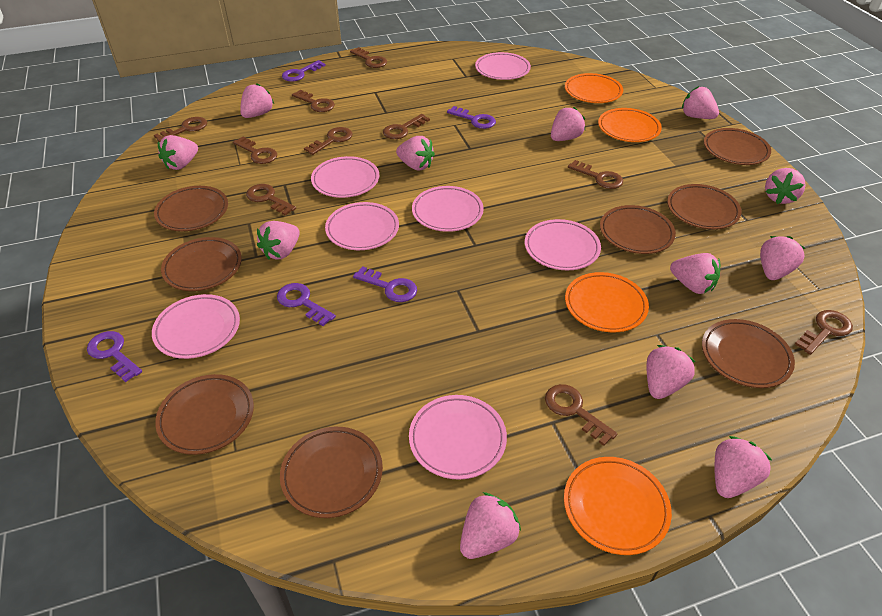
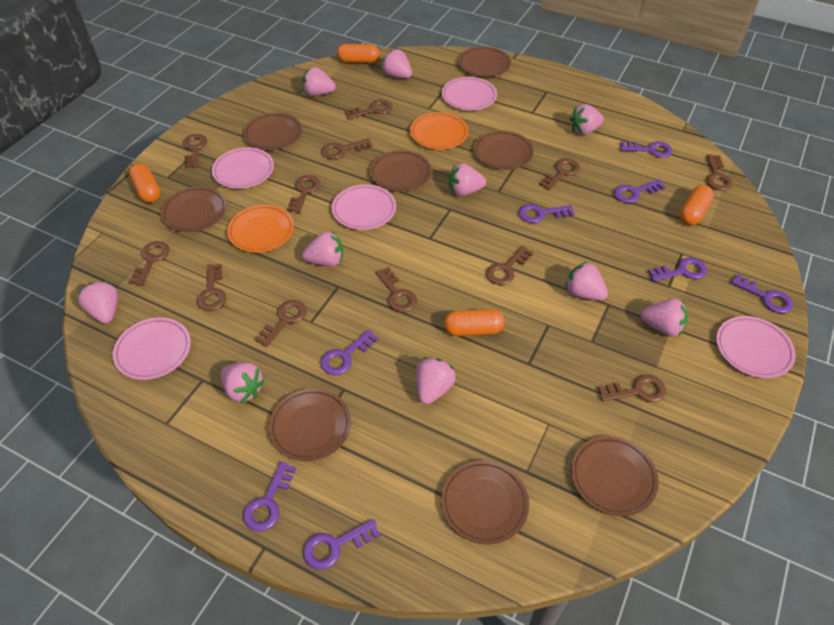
brown key: [154,117,207,142] [233,136,277,164] [246,184,296,215] [292,90,335,112] [304,127,352,155] [350,47,387,68] [383,114,430,139] [545,384,618,446] [568,160,623,189] [795,310,853,355] = 10 -> [129,241,169,286] [183,134,207,168] [197,264,226,311] [255,300,307,347] [287,175,321,213] [321,138,372,159] [345,99,392,119] [376,267,417,312] [486,246,533,285] [539,158,580,190] [598,375,666,402] [706,154,732,191] = 12
orange capsule: none = 0 -> [129,164,161,203] [337,44,380,63] [444,309,505,336] [680,185,714,225] = 4
orange plate: [564,457,672,555] [565,73,623,103] [565,272,649,332] [598,108,662,142] = 4 -> [227,205,294,252] [410,112,468,150] = 2
pink plate: [152,294,240,359] [311,156,379,198] [325,202,399,250] [409,395,507,480] [412,186,484,232] [475,52,531,80] [525,219,601,270] = 7 -> [113,317,191,380] [212,147,274,189] [332,184,396,230] [442,77,497,110] [716,316,796,378] = 5
pink strawberry: [158,135,198,170] [240,83,274,118] [257,221,300,259] [396,136,435,171] [460,492,521,559] [551,107,585,141] [647,345,695,399] [670,253,720,294] [682,86,719,119] [714,436,772,498] [760,236,805,280] [765,168,806,204] = 12 -> [77,281,118,324] [221,362,265,404] [302,67,336,96] [302,231,343,266] [381,49,412,78] [416,357,456,404] [449,163,486,196] [565,261,608,300] [570,104,604,135] [641,298,688,336] = 10
purple key: [87,331,142,382] [277,283,336,326] [282,60,326,82] [353,266,417,302] [447,106,496,129] = 5 -> [243,462,296,532] [303,519,380,570] [321,330,379,375] [518,204,575,223] [614,179,665,203] [620,141,672,158] [648,257,707,282] [731,274,793,314] = 8

